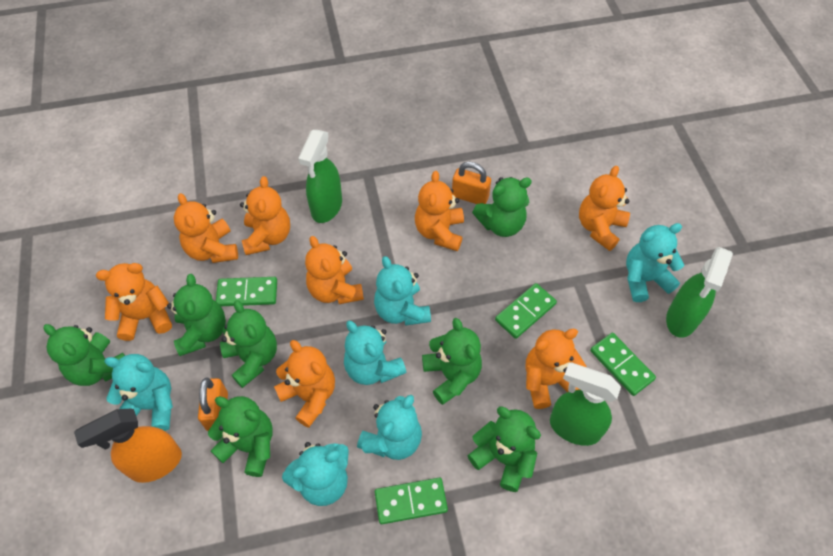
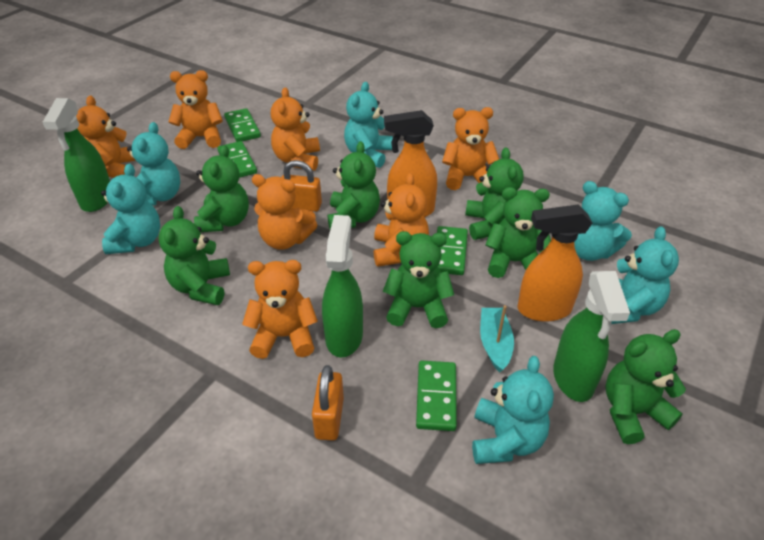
orange spray bottle: [74,409,182,483] = 1 -> [384,110,437,217] [518,205,592,322] = 2
orange teddy bear: [96,263,172,341] [174,193,238,263] [240,176,290,255] [274,340,335,428] [305,236,364,304] [415,171,464,251] [526,329,586,409] [579,166,630,251] = 8 -> [76,96,136,178] [168,70,223,149] [242,260,318,359] [252,174,317,250] [271,87,320,170] [374,173,429,267] [442,107,499,190] = 7
turquoise boat: none = 0 -> [480,305,514,372] = 1

